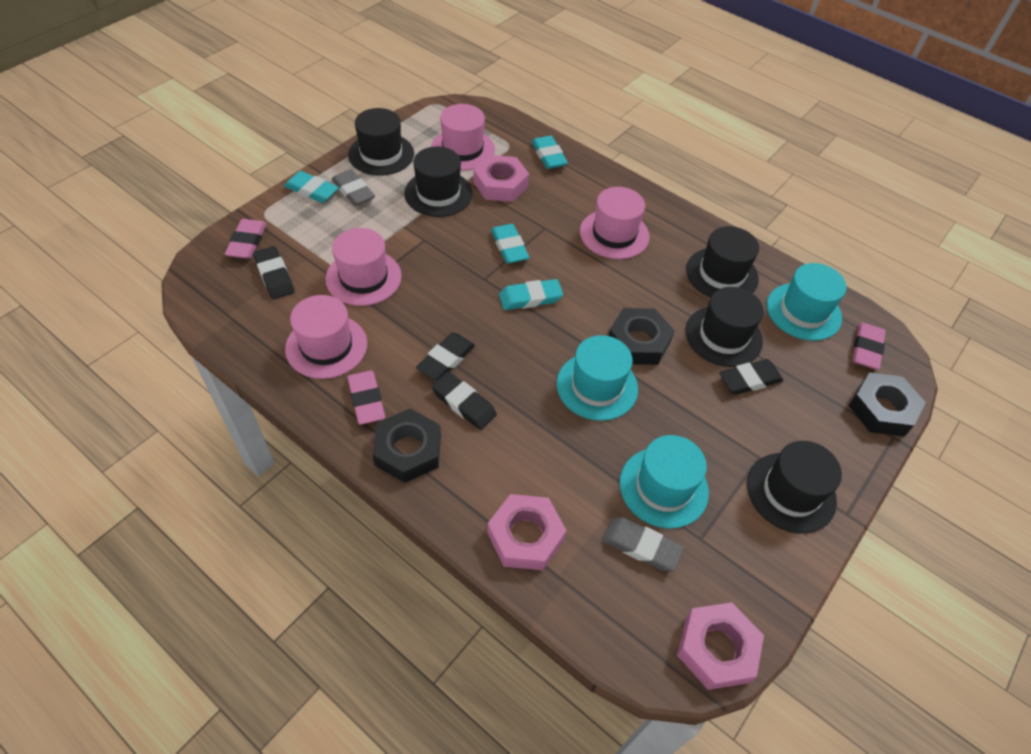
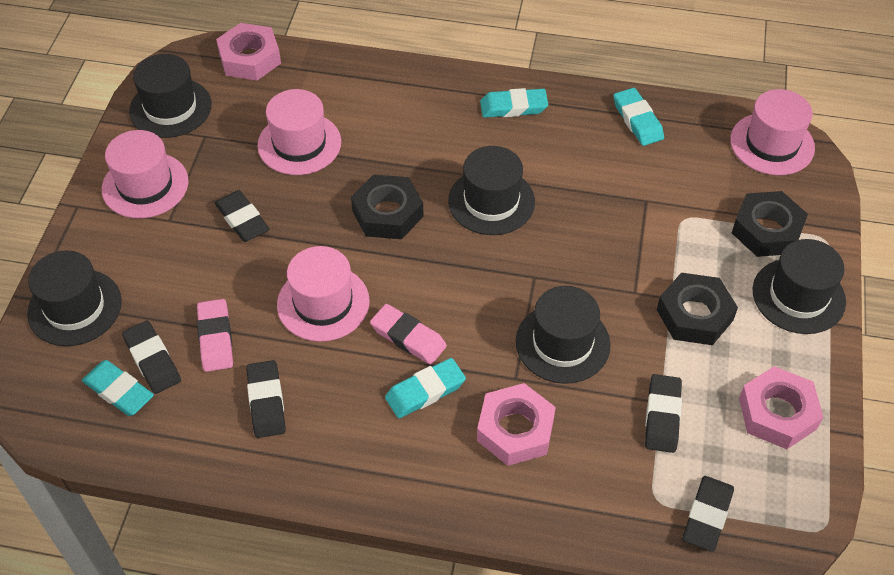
black eraser: [253,246,295,299] [416,333,475,380] [431,372,497,430] [719,359,784,395] = 4 -> [122,321,181,394] [215,190,270,242] [246,360,286,438] [645,374,682,453] [683,476,734,552] = 5
grey eraser: [332,170,375,206] [602,517,684,571] = 2 -> none = 0
pink eraser: [225,219,267,259] [347,371,385,424] [853,323,886,370] = 3 -> [197,299,233,372] [370,304,447,365] = 2
turquoise hat: [557,335,638,421] [620,435,709,528] [767,263,847,341] = 3 -> none = 0

